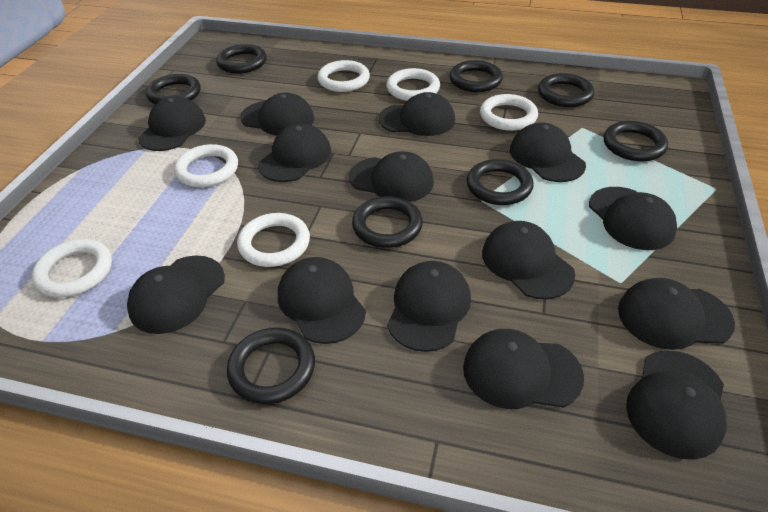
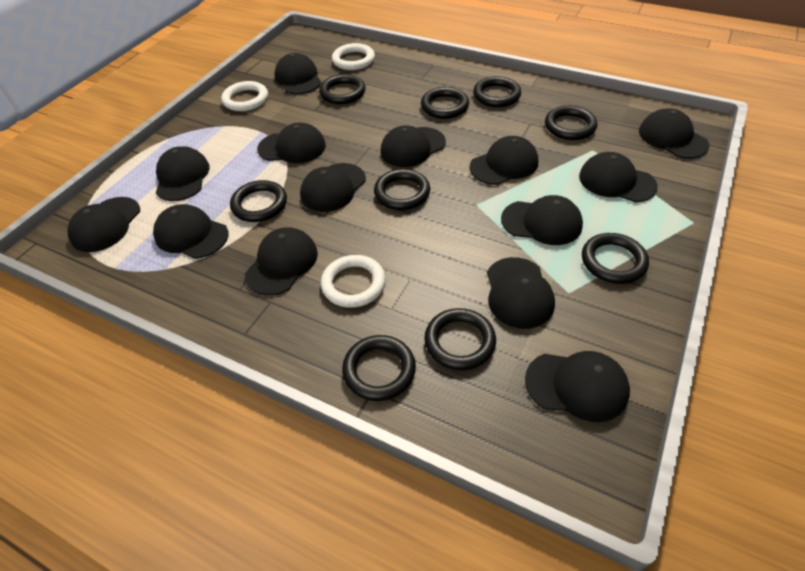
black ring: [146,74,201,104] [216,44,267,74] [227,327,315,404] [352,196,423,248] [449,60,503,92] [467,159,534,205] [538,73,594,107] [604,121,668,161] = 8 -> [230,180,287,222] [319,74,365,104] [342,335,416,401] [374,169,430,210] [421,87,469,119] [424,308,496,370] [473,76,521,107] [545,106,597,140] [582,233,649,284] = 9
white ring: [32,239,112,297] [174,144,238,187] [237,213,310,267] [317,60,370,92] [386,68,440,101] [480,94,538,131] = 6 -> [221,81,268,111] [321,255,386,308] [332,43,375,70] = 3

